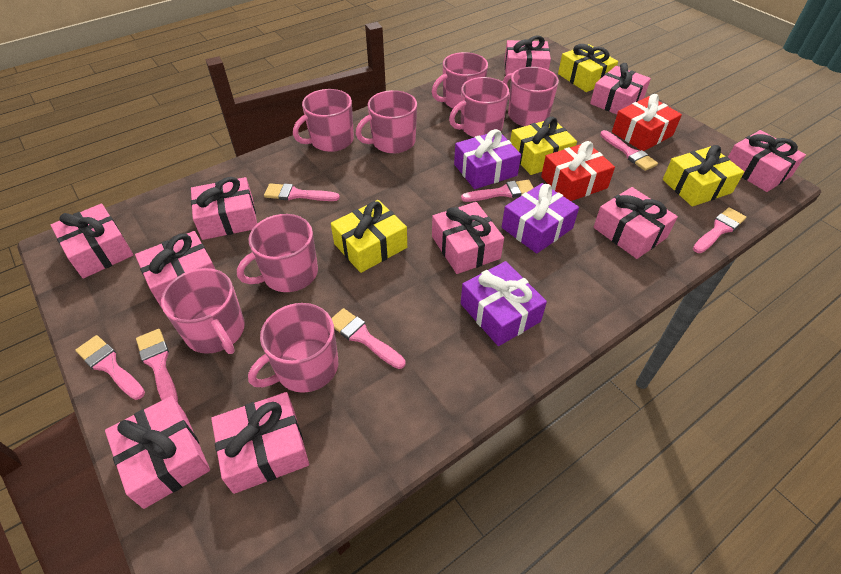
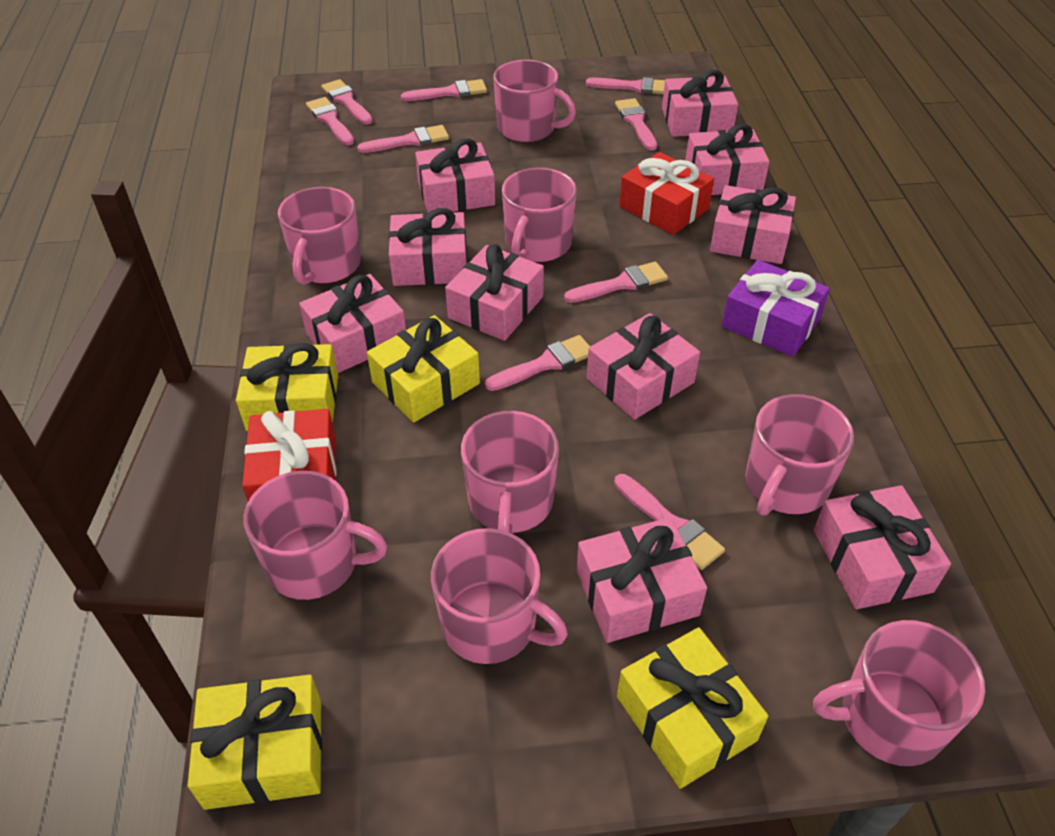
pink brush: [75,335,145,400] [136,329,178,403] [264,183,340,201] [332,308,405,369] [461,180,534,202] [600,130,658,171] [693,207,746,253] = 7 -> [306,97,354,145] [321,79,373,125] [357,125,449,153] [401,79,487,101] [485,335,590,391] [564,262,668,303] [586,77,665,94] [614,474,725,570] [615,98,657,150] = 9
purple gift: [454,129,521,189] [461,261,547,346] [502,183,579,254] = 3 -> [722,260,830,357] = 1

